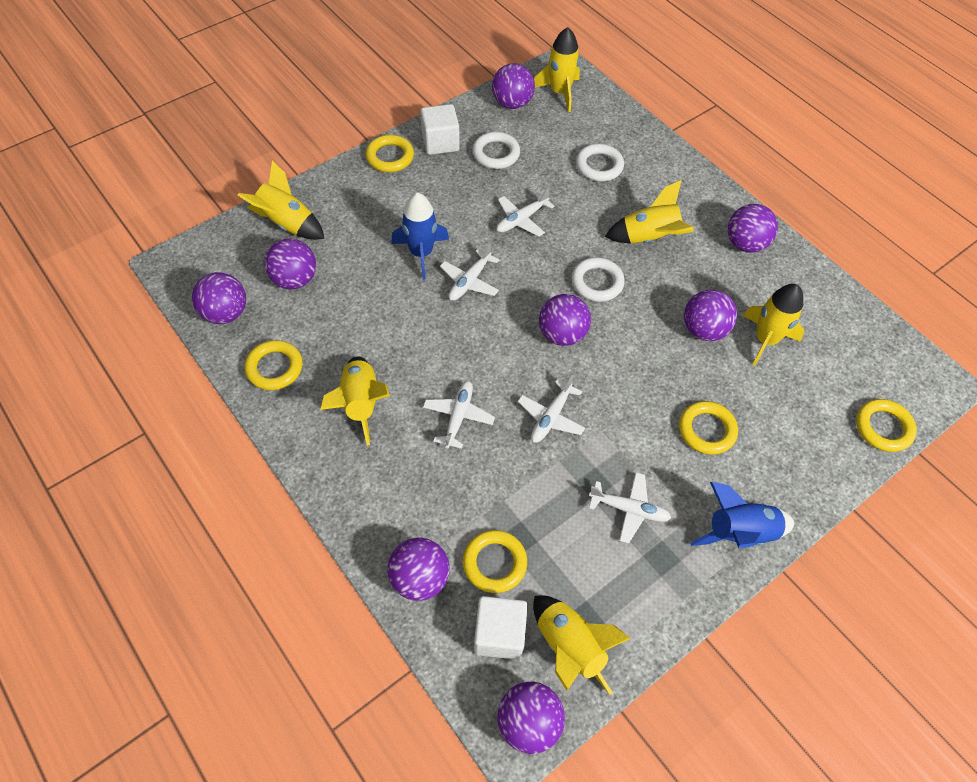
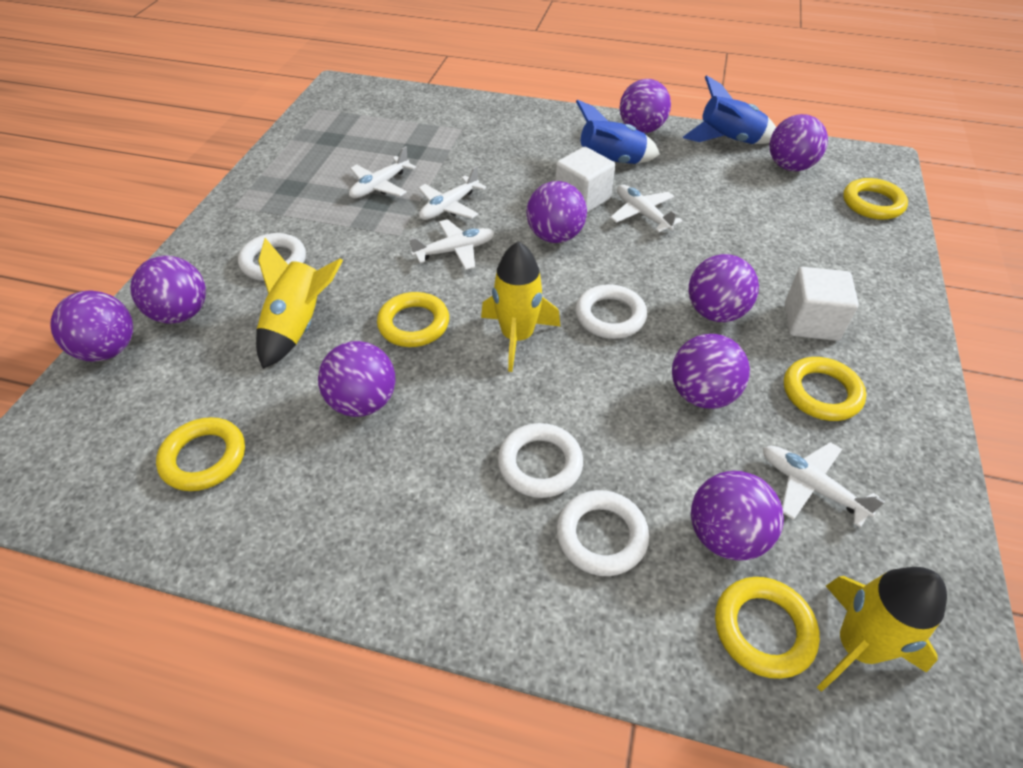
purple ball: [192,272,246,324] [264,239,316,289] [388,538,450,601] [492,63,535,109] [497,682,565,754] [539,294,591,346] [684,290,737,341] [728,204,778,253] = 8 -> [50,290,133,362] [131,256,206,324] [318,341,396,417] [527,181,587,243] [620,79,671,133] [672,334,750,409] [688,254,759,322] [691,471,784,561] [770,114,828,171] = 9
white ring: [472,132,520,169] [572,257,625,302] [576,144,624,181] = 3 -> [238,233,306,281] [498,423,583,498] [557,490,649,576] [576,284,647,339] = 4
yellow rocket: [237,161,325,240] [320,356,390,446] [533,595,631,695] [534,27,580,112] [605,180,694,243] [743,284,804,366] = 6 -> [256,238,343,369] [481,241,561,372] [817,567,947,692] = 3

